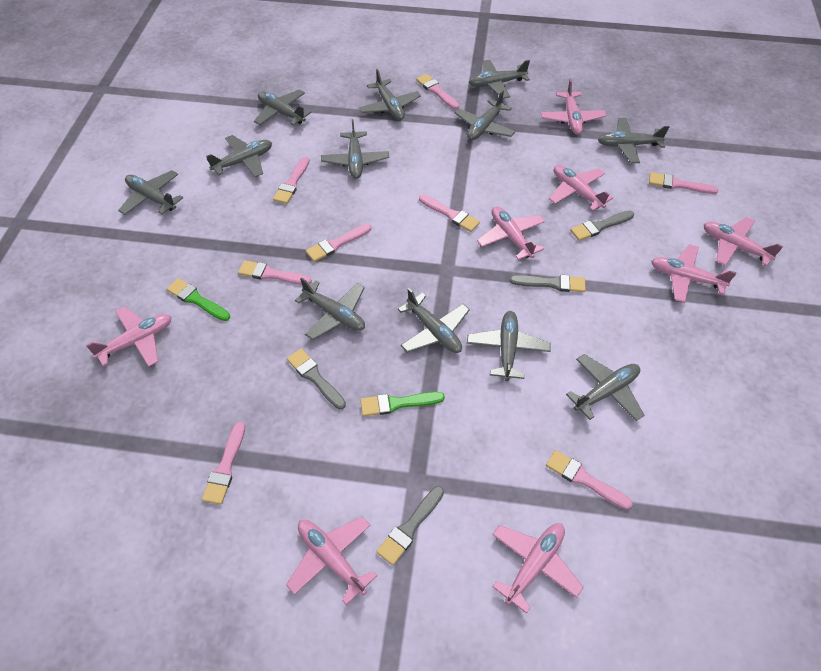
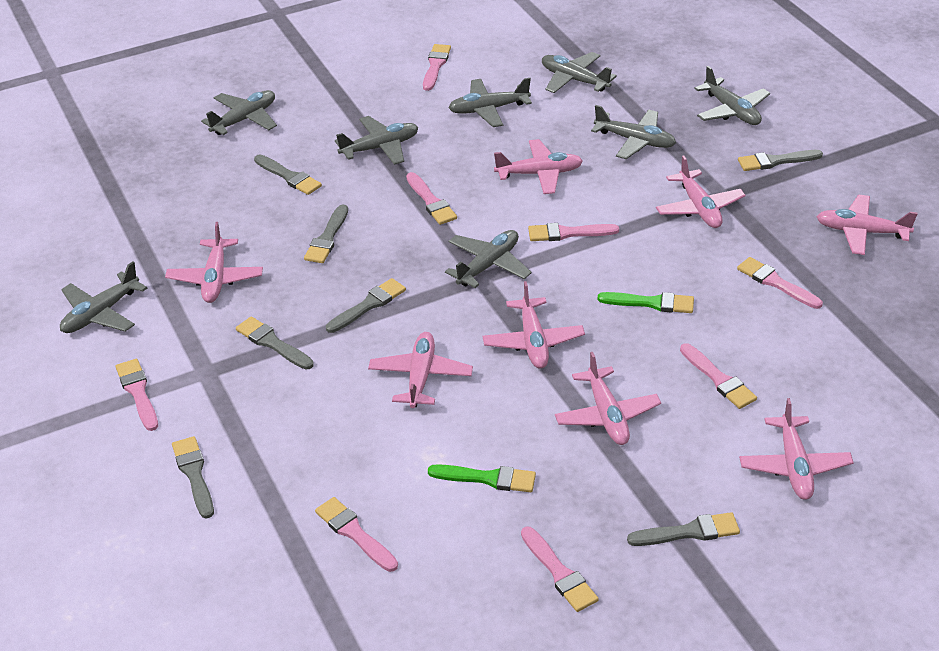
grey brush: [287,349,346,409] [376,486,444,565] [510,275,586,292] [570,211,634,241] = 4 -> [172,436,214,519] [236,316,314,370] [254,154,322,195] [304,204,348,263] [326,278,406,333] [627,512,740,546] [738,150,823,171] = 7
grey plane: [118,170,183,215] [206,135,272,177] [254,90,312,126] [295,277,365,340] [321,119,389,179] [359,69,421,120] [398,288,470,353] [455,90,515,140] [467,311,551,381] [469,60,530,98] [566,354,645,421] [598,118,669,163] = 12 -> [60,262,147,333] [201,90,277,135] [335,116,418,165] [445,230,532,288] [448,78,532,127] [542,52,617,93] [591,105,676,159] [694,66,770,125] = 8

